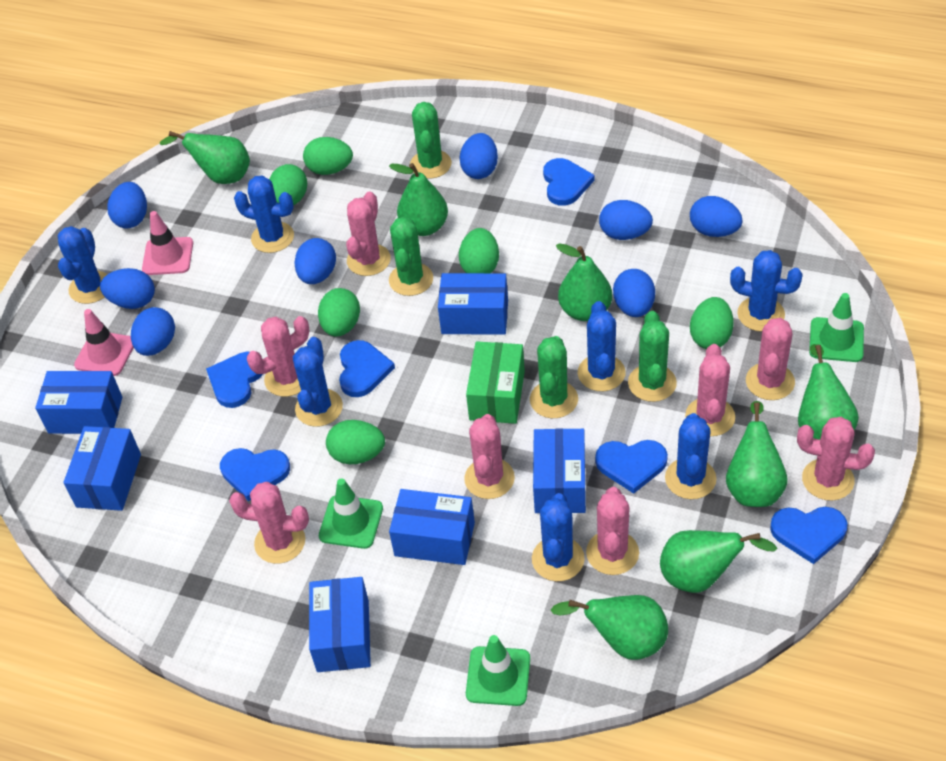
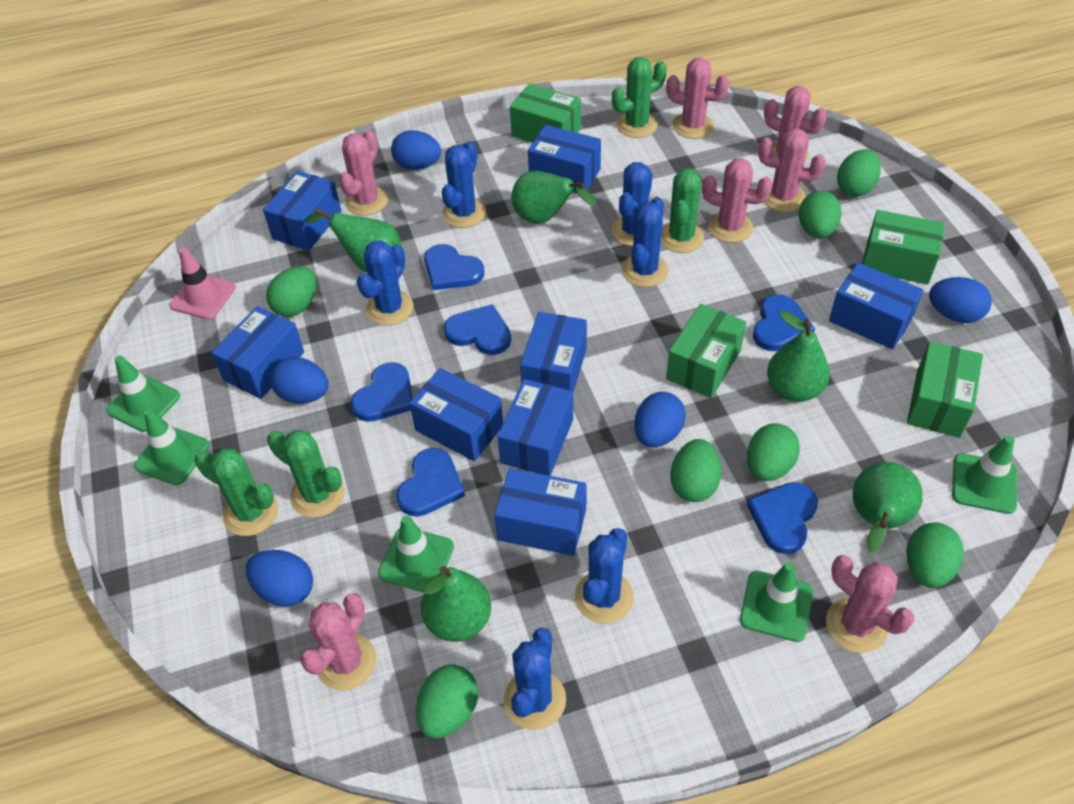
blue box: [35,371,122,434] [63,426,141,511] [309,577,371,672] [389,489,475,565] [438,273,508,335] [533,428,586,513] = 6 -> [211,306,304,399] [263,171,341,251] [409,368,503,461] [494,468,587,556] [497,379,573,476] [520,312,587,393] [528,125,601,193] [829,262,923,349] = 8
blue cactus: [58,226,107,304] [234,175,294,253] [293,337,343,427] [532,493,585,581] [578,301,626,391] [665,413,717,499] [730,250,803,332] = 7 -> [357,241,414,326] [442,141,486,228] [504,628,566,730] [575,528,634,623] [611,162,653,246] [621,197,668,287] = 6
blue egg: [100,268,155,309] [107,182,147,229] [131,307,175,356] [294,238,336,284] [459,133,498,179] [599,200,653,240] [613,269,655,317] [690,196,743,237] = 8 -> [245,550,313,607] [270,357,328,404] [391,130,441,170] [634,392,686,447] [929,277,992,323] = 5
green box: [466,341,525,424] = 1 -> [510,83,581,143] [666,304,746,398] [862,210,945,285] [907,341,983,438] = 4
green egg: [269,164,307,206] [303,137,353,175] [318,288,360,336] [326,420,385,464] [459,228,499,273] [690,297,734,349] = 6 -> [266,266,317,317] [416,664,478,738] [670,439,721,502] [747,423,800,481] [799,191,842,238] [837,149,881,196] [907,522,964,588] = 7
green pear: [160,131,250,184] [389,163,448,236] [551,595,668,660] [556,244,612,321] [660,530,777,593] [726,401,788,507] [798,344,859,440] = 7 -> [305,208,402,272] [421,566,491,642] [511,171,597,224] [767,311,830,402] [853,462,923,552] = 5
green traffic cone: [319,478,383,549] [466,635,530,706] [809,293,864,362] = 3 -> [106,356,180,432] [134,409,210,485] [378,515,454,593] [740,562,813,642] [952,436,1017,514] = 5
pink cactus: [229,482,309,564] [247,316,309,397] [346,191,391,276] [464,414,515,499] [586,487,639,575] [685,344,735,436] [746,318,795,400] [797,417,875,501] = 8 -> [300,593,377,691] [339,130,388,216] [666,58,729,139] [702,158,773,243] [758,128,825,212] [764,86,827,163] [826,555,914,653] = 7
pink traffic cone: [74,309,134,376] [142,211,193,275] = 2 -> [170,247,236,320] = 1

